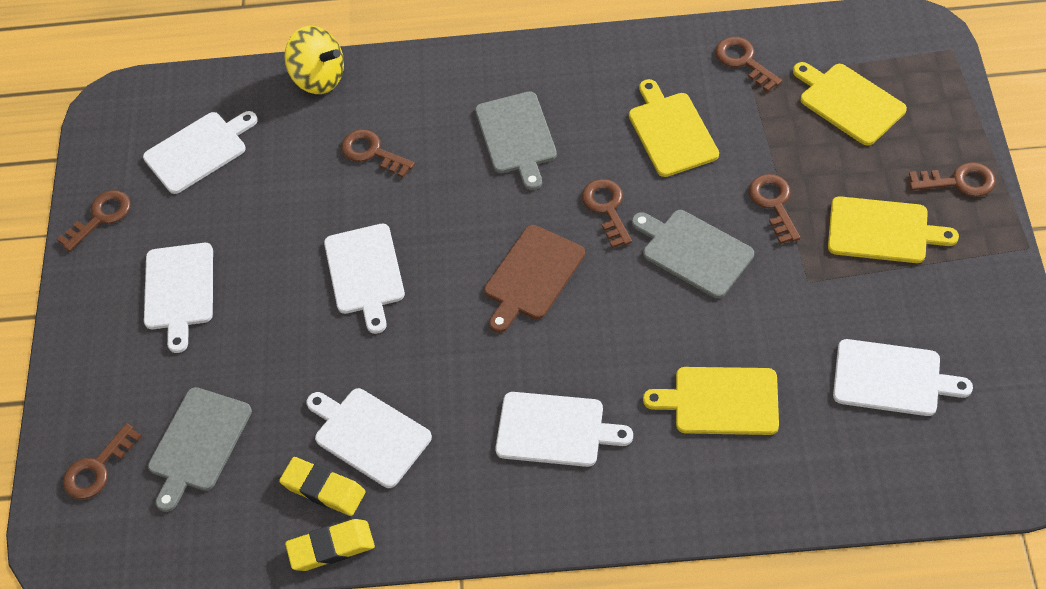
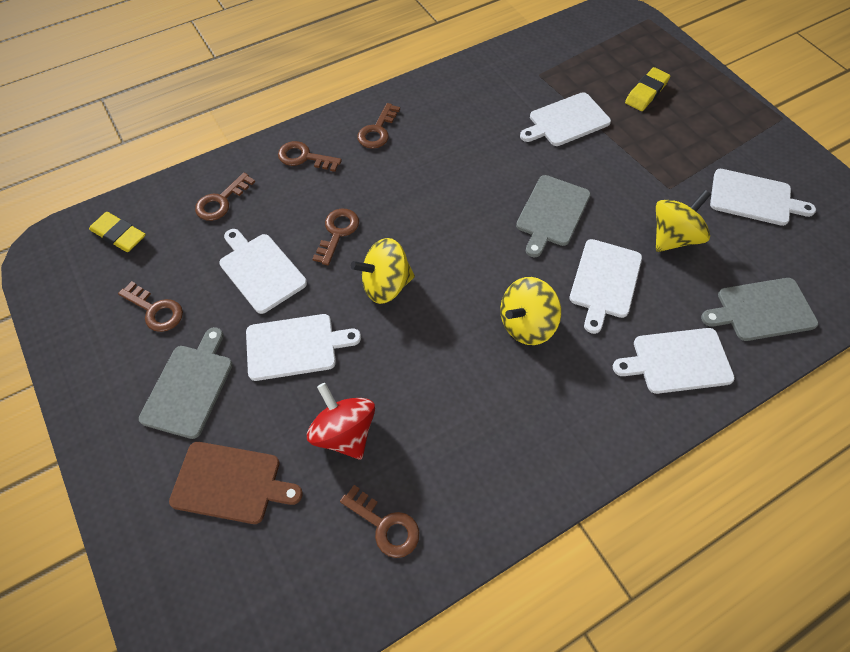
brown key: [57,190,131,252] [63,423,142,499] [341,129,415,178] [582,179,632,248] [715,37,782,92] [749,174,800,244] [909,162,995,197] = 7 -> [118,281,183,332] [195,173,255,221] [278,141,342,172] [313,208,359,265] [340,485,419,558] [357,103,400,149] = 6
red spinning top: none = 0 -> [307,383,375,460] = 1
yellow cutting board: [629,79,719,177] [643,367,779,435] [793,62,907,146] [828,196,959,263] = 4 -> none = 0
yellow spinning top: [284,26,344,94] = 1 -> [351,238,415,304] [500,277,561,345] [656,190,711,252] = 3

